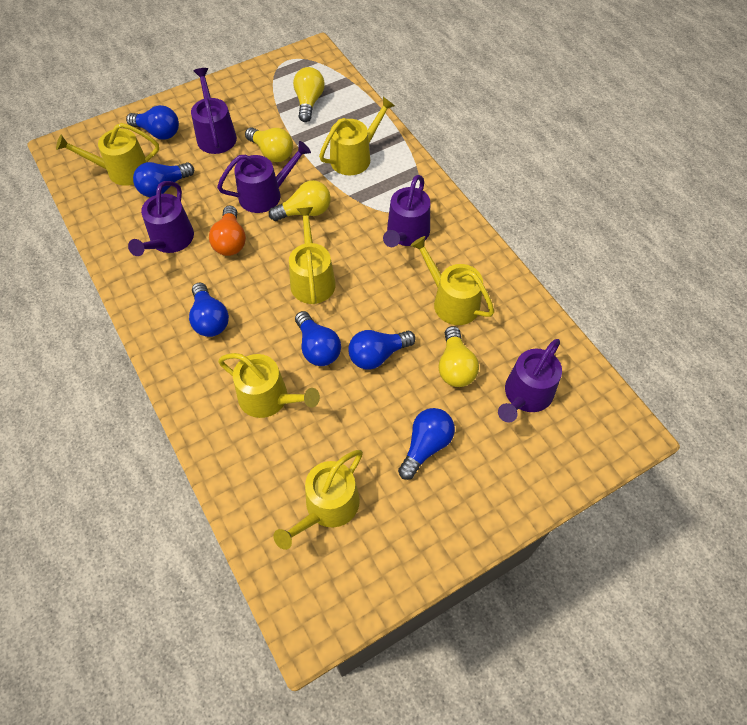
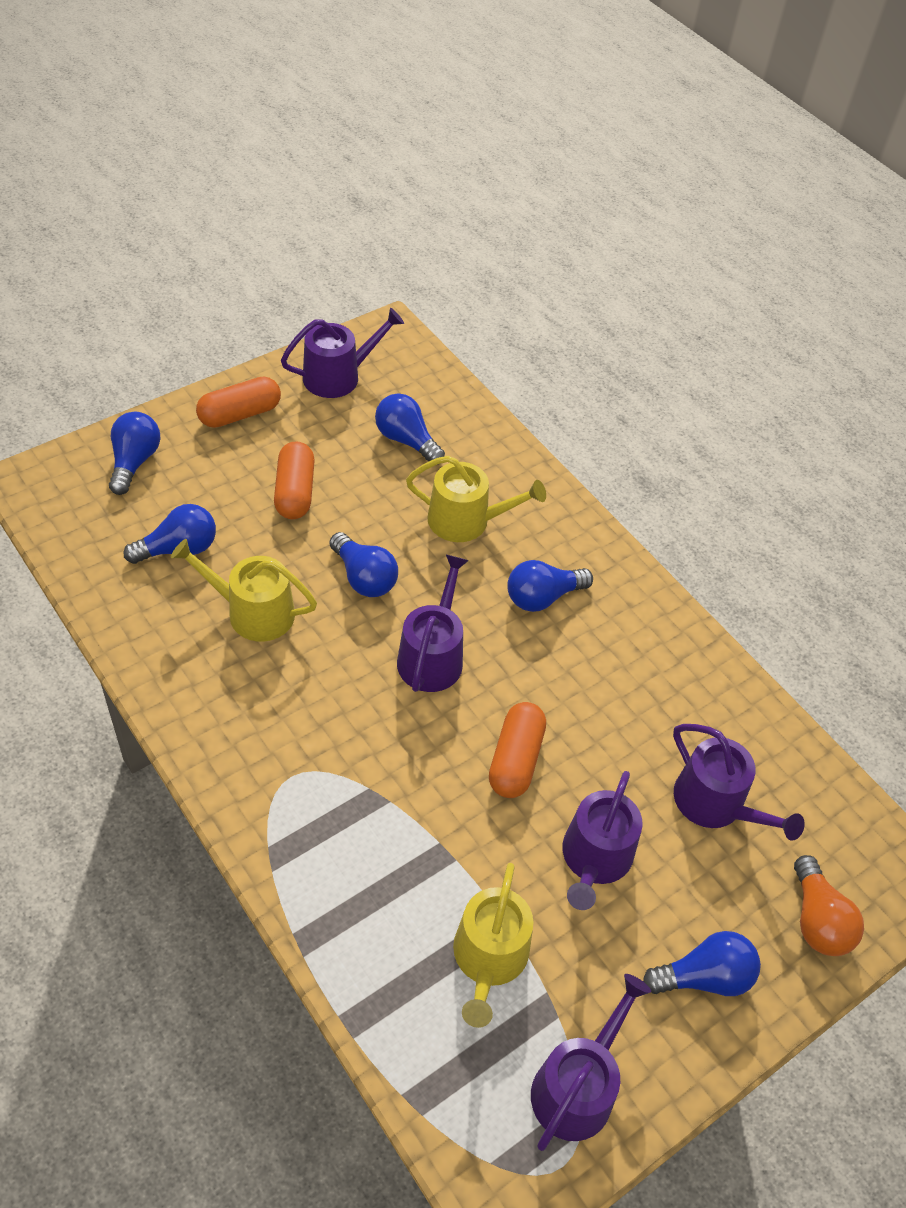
orange capsule: none = 0 -> [196,376,281,428] [274,441,315,519] [489,702,546,798] = 3
yellow light bulb: [245,127,293,162] [269,180,331,221] [293,67,325,122] [438,326,479,387] = 4 -> none = 0
yellow watering can: [56,123,159,186] [218,353,320,418] [274,450,363,550] [289,207,336,304] [319,97,395,175] [410,236,494,325] = 6 -> [171,539,317,642] [406,456,546,542] [453,863,533,1028] = 3

